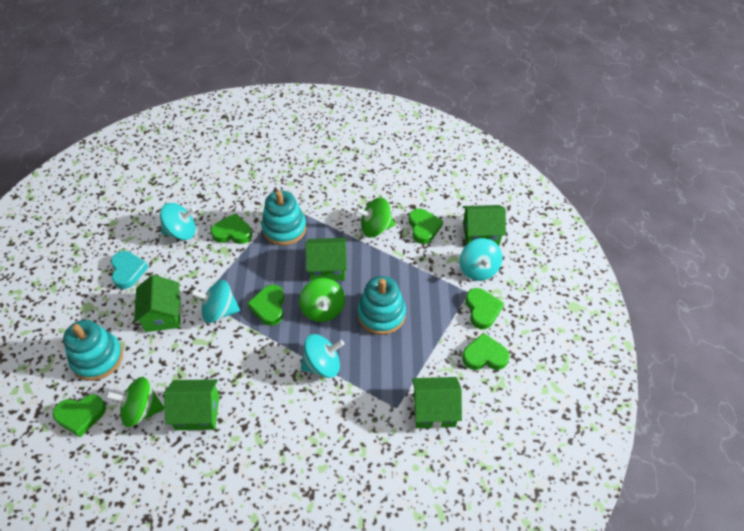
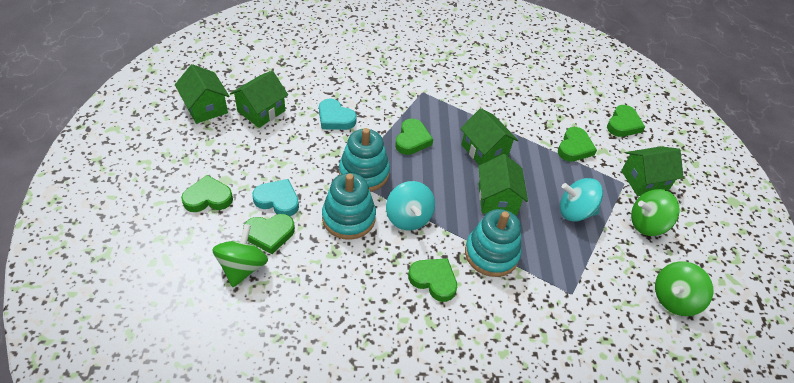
turquoise heart: [111,251,148,289] = 1 -> [252,179,299,216] [319,98,357,130] = 2
turquoise spinning top: [160,203,196,240] [191,280,240,323] [301,334,344,378] [460,238,502,281] = 4 -> [386,181,435,231] [560,178,603,222] = 2

